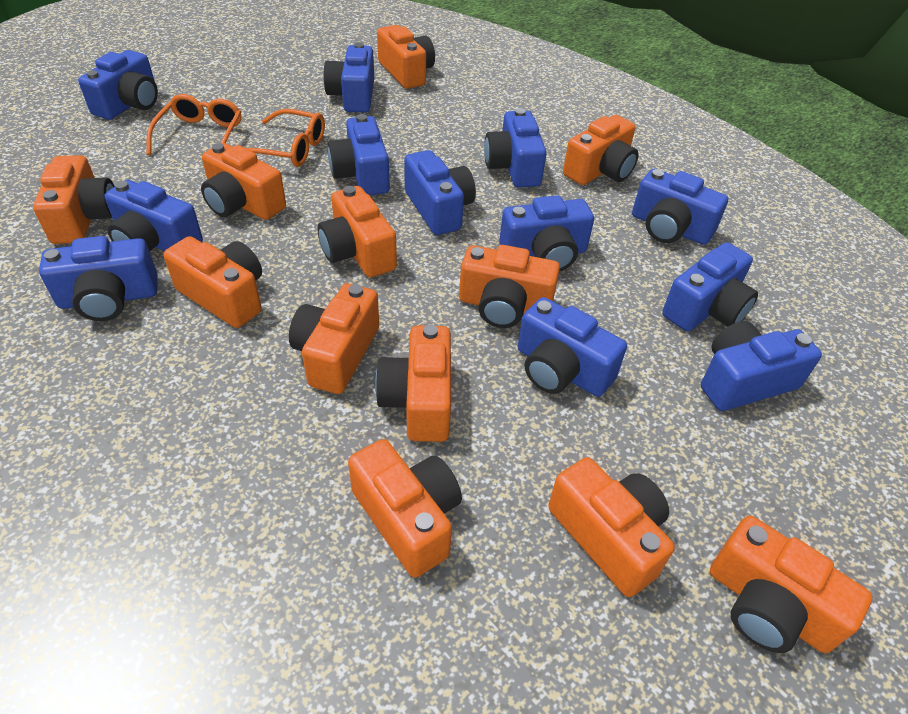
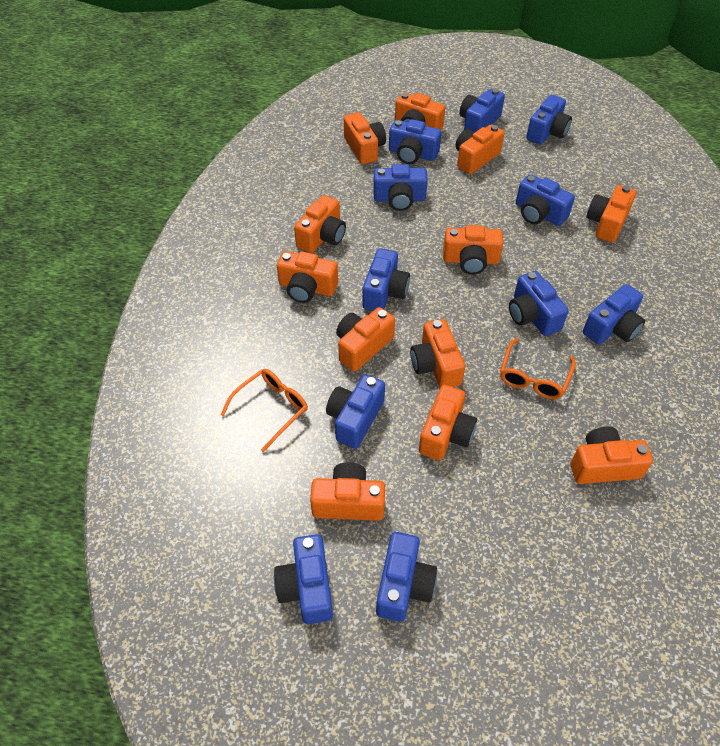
blue camera: [39,236,158,321] [78,50,158,120] [104,180,203,252] [323,42,374,113] [328,114,390,195] [404,150,476,235] [484,108,547,187] [499,195,594,272] [518,297,627,397] [632,169,728,245] [662,242,758,331] [701,321,822,411] = 12 -> [274,534,333,624] [326,374,385,449] [362,248,410,311] [373,164,428,211] [376,532,437,622] [389,119,441,164] [459,89,505,132] [509,271,569,336] [516,174,575,226] [526,95,572,145] [583,284,645,344] = 11

